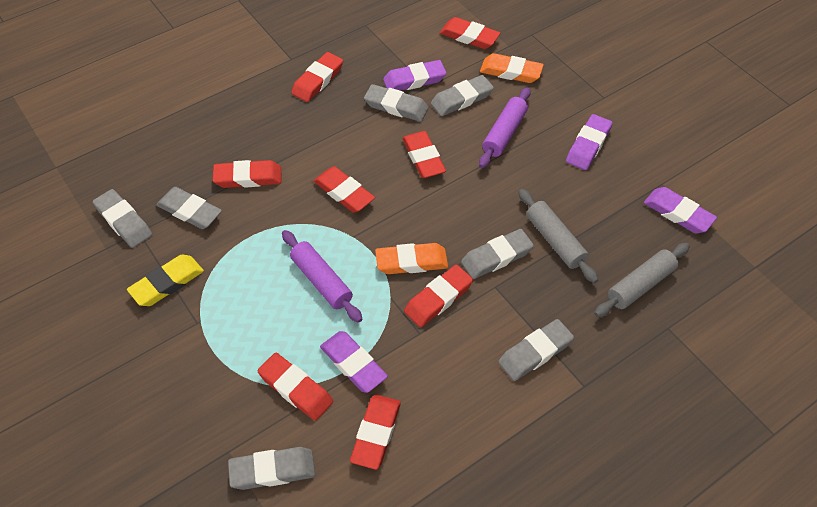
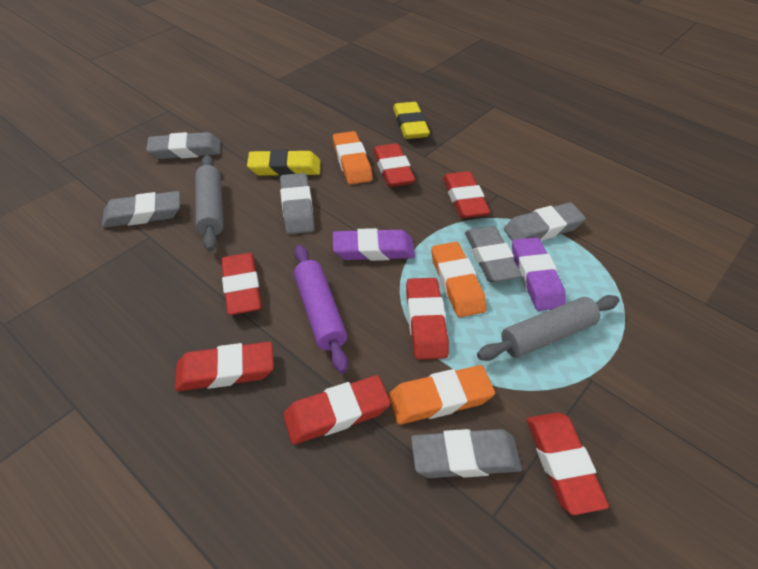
grey eraser: [93,189,152,248] [156,187,222,229] [228,447,315,490] [364,84,429,122] [431,75,494,116] [461,229,534,279] [498,319,574,381] = 7 -> [102,191,180,228] [146,132,221,159] [280,173,314,234] [411,429,522,478] [465,226,522,282] [504,202,586,241] = 6
orange eraser: [375,243,448,274] [480,53,544,83] = 2 -> [333,131,373,185] [388,365,495,424] [431,242,487,317] = 3
purple eraser: [320,331,388,393] [383,60,447,91] [566,114,613,170] [644,187,717,233] = 4 -> [333,228,415,261] [512,237,566,311] = 2
purple rolling pin: [282,230,363,323] [479,87,531,168] = 2 -> [294,245,348,373] = 1
red eraser: [213,160,281,188] [258,353,333,421] [291,52,343,102] [314,166,375,213] [350,395,401,470] [402,131,446,178] [404,265,473,327] [440,17,500,49] = 8 -> [175,342,274,391] [221,253,262,315] [283,375,391,445] [373,143,415,187] [406,278,449,360] [443,171,490,218] [527,413,609,515] = 7
yellow eraser: [127,255,204,306] = 1 -> [247,149,320,176] [393,102,430,139] = 2

